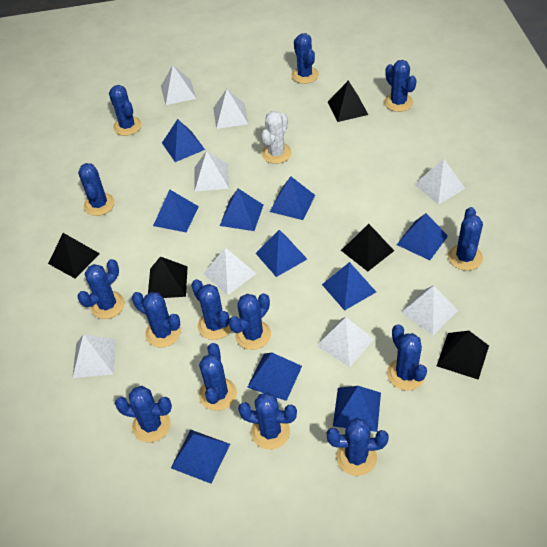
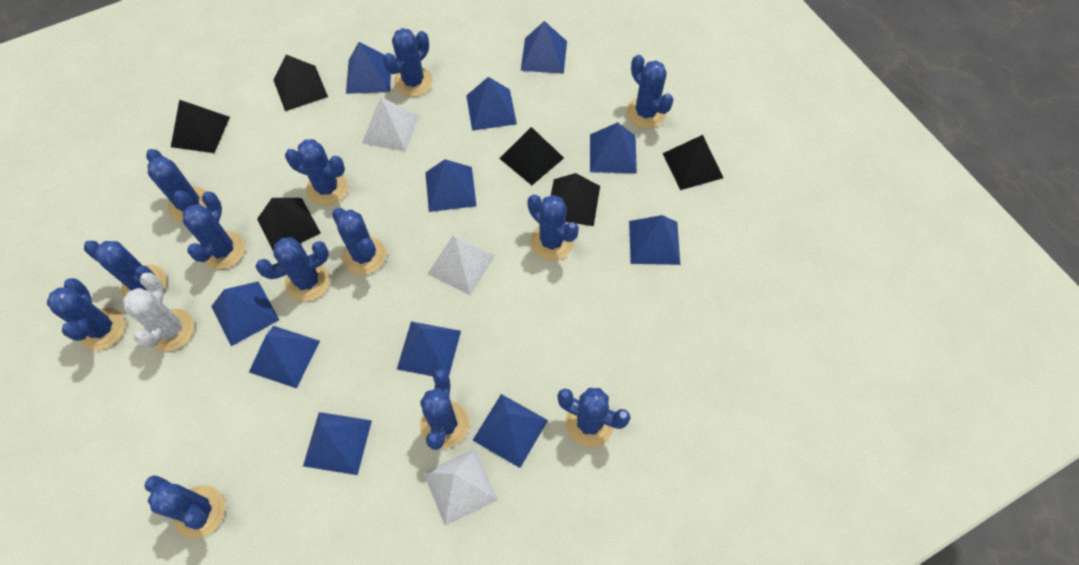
black pyramid: [48,233,100,278] [148,256,188,298] [328,81,368,122] [341,224,394,271] [437,331,489,380] = 5 -> [171,100,230,153] [257,198,321,252] [273,55,328,111] [499,127,564,185] [551,173,600,226] [663,135,723,190] = 6
blue cactus: [77,259,125,319] [78,163,115,216] [109,85,142,136] [115,386,172,442] [132,292,181,348] [191,279,231,340] [199,343,237,411] [229,293,271,350] [238,392,297,450] [291,33,319,84] [327,418,389,476] [384,60,417,112] [387,324,427,391] [448,207,483,271] = 14 -> [47,278,125,350] [84,241,167,298] [144,475,225,539] [146,149,207,223] [183,191,245,269] [255,237,330,302] [285,139,348,206] [332,208,386,275] [383,28,433,97] [420,369,469,450] [528,194,579,261] [557,388,631,447] [626,55,674,129] = 13
blue pyramid: [153,190,199,232] [162,119,205,162] [171,430,230,484] [220,189,263,231] [247,352,302,401] [256,230,307,277] [270,176,315,220] [322,262,376,311] [333,386,381,432] [397,213,448,260] = 10 -> [211,281,279,346] [249,326,320,388] [303,412,372,475] [346,42,391,94] [397,321,461,376] [425,159,477,212] [466,77,517,131] [473,394,548,468] [521,21,567,74] [590,122,637,173] [629,215,680,265] = 11
white pyramid: [72,334,116,378] [161,65,196,105] [194,151,229,192] [203,248,257,295] [213,89,248,129] [317,317,374,367] [401,285,458,335] [414,159,465,205] = 8 -> [362,97,419,152] [424,449,498,526] [428,236,495,295] = 3

